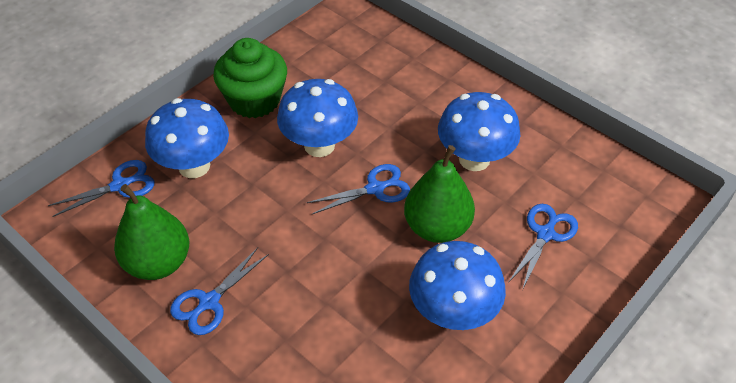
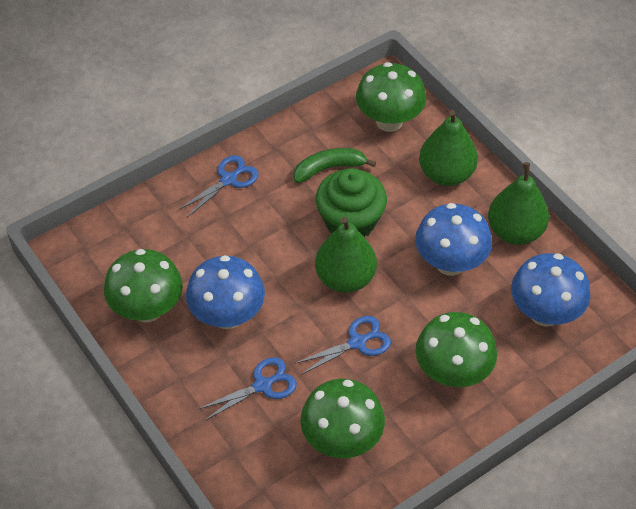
blue mushroom: [145,98,229,178] [277,79,358,157] [409,241,506,330] [438,92,521,171] = 4 -> [186,255,265,329] [415,203,492,276] [511,253,590,327] = 3
blue scissors: [48,160,155,217] [170,247,269,335] [307,164,410,214] [508,204,578,290] = 4 -> [180,155,259,217] [198,357,297,421] [296,316,391,375] = 3
green banana: none = 0 -> [294,148,376,183] = 1
green mushroom: none = 0 -> [104,249,183,323] [300,379,385,458] [356,62,426,132] [415,312,497,387] = 4
green pear: [114,184,189,280] [404,145,475,243] = 2 -> [315,217,377,293] [419,110,478,186] [488,162,549,245] = 3

